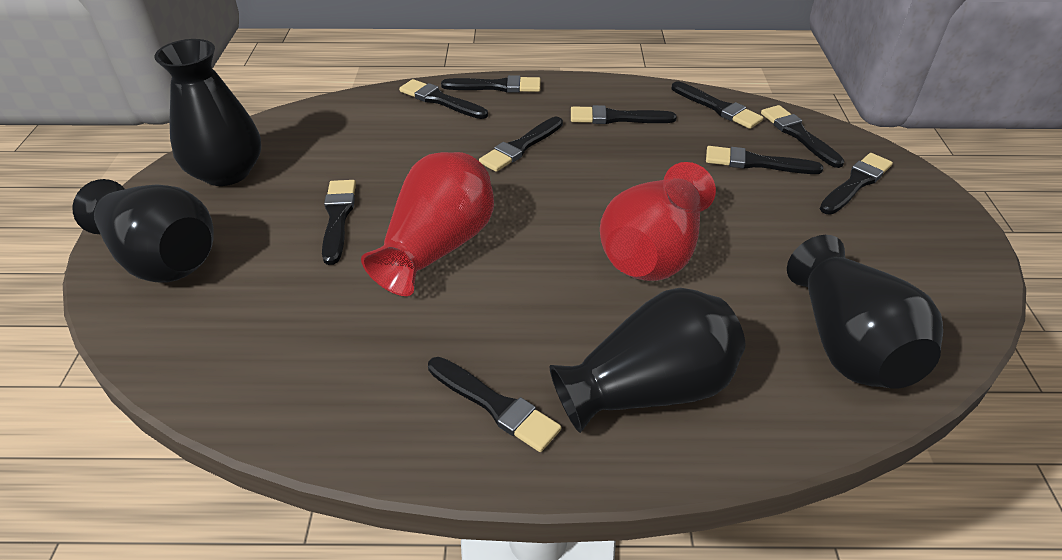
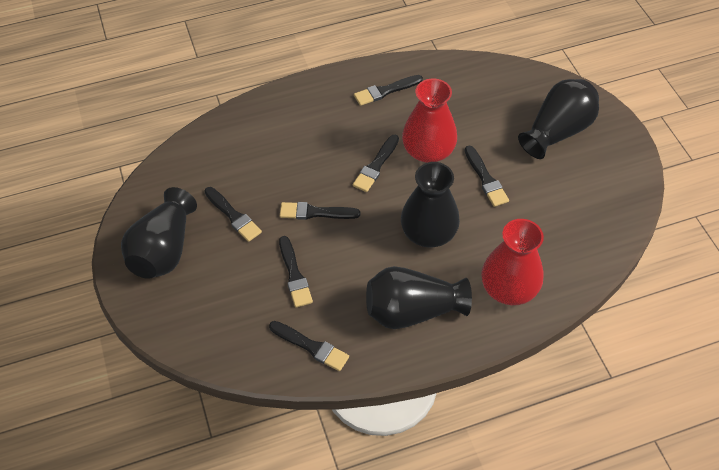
black brush: [322,180,356,265] [399,79,488,119] [428,357,561,452] [441,75,541,93] [479,117,563,172] [571,105,677,124] [672,81,763,129] [706,146,823,174] [761,105,845,168] [820,153,893,215] = 10 -> [204,187,262,242] [269,321,349,371] [279,236,313,308] [280,202,360,220] [352,135,399,192] [354,75,423,106] [465,146,509,207] = 7

